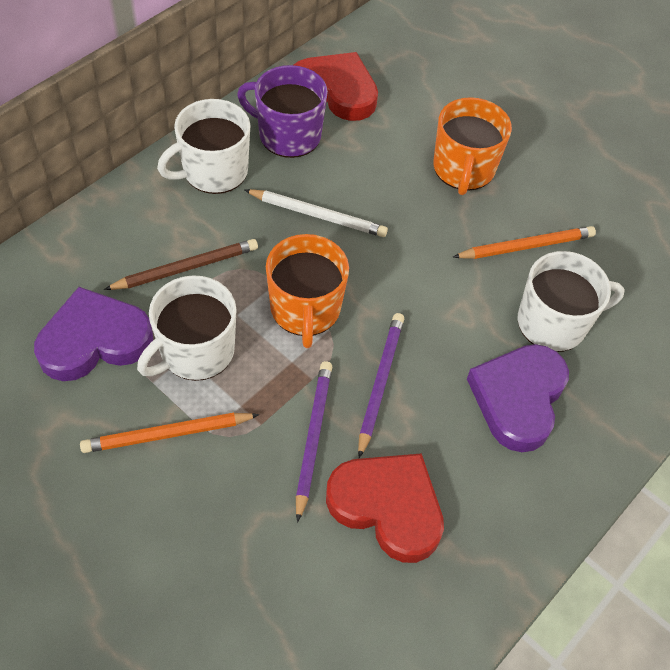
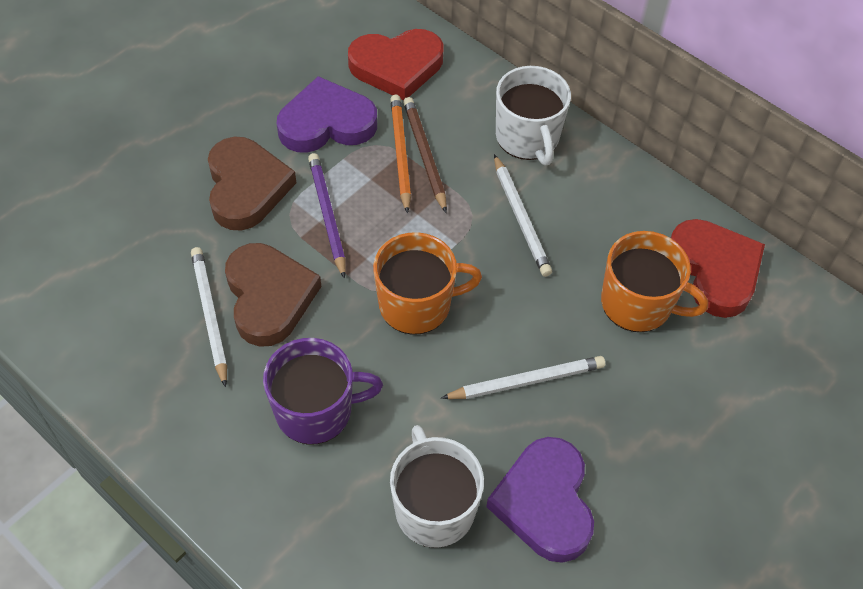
brown heart: none = 0 -> [208,137,296,231] [225,243,321,347] = 2
orange pencil: [80,413,259,453] [453,226,596,259] = 2 -> [390,94,411,214] = 1
purple pencil: [296,361,332,522] [358,313,404,458] = 2 -> [308,153,346,279] = 1
white mug: [137,275,237,381] [157,99,250,194] [518,251,625,352] = 3 -> [390,425,484,548] [496,66,571,165] = 2
white pencil: [245,189,388,237] = 1 -> [191,247,227,387] [441,356,605,399] [494,154,552,277] = 3

